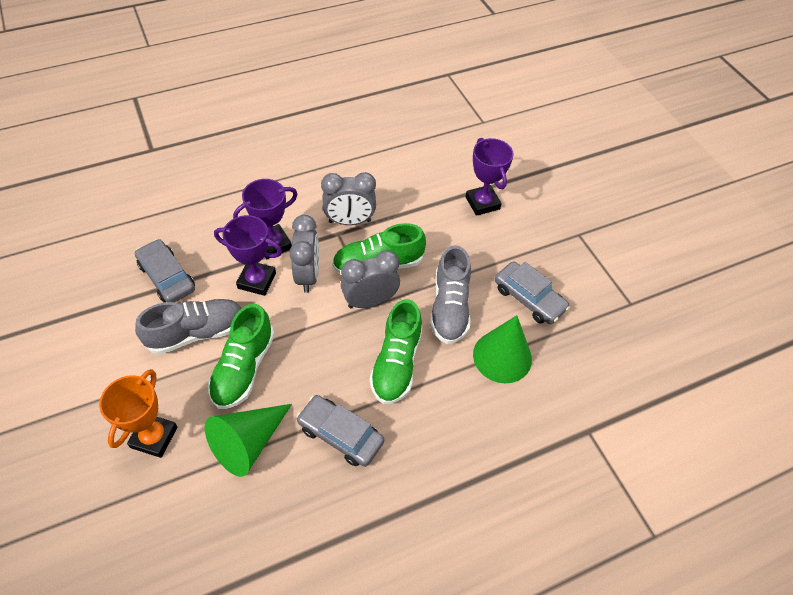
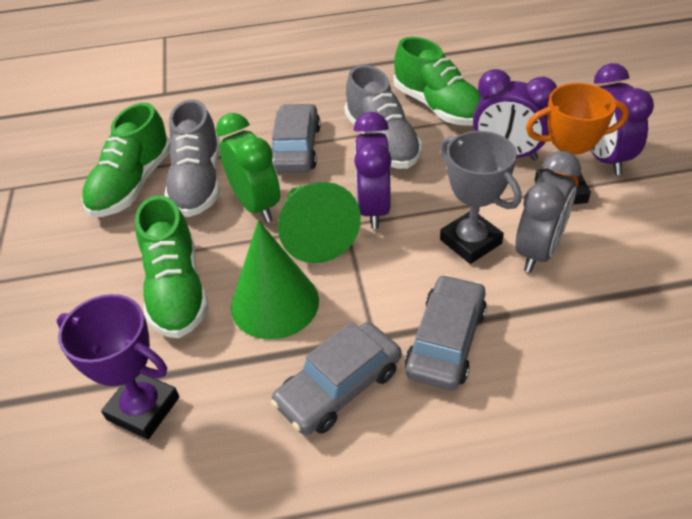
green clock: none = 0 -> [216,113,280,222] = 1
grey clock: [289,215,319,293] [321,172,376,225] [341,250,400,308] = 3 -> [515,151,581,272] = 1
grey trophy: none = 0 -> [440,131,521,264] = 1
purple clock: none = 0 -> [353,112,392,229] [473,69,557,161] [591,63,654,175] = 3
purple trophy: [214,215,282,296] [233,179,298,259] [466,138,514,216] = 3 -> [57,294,179,439] = 1

